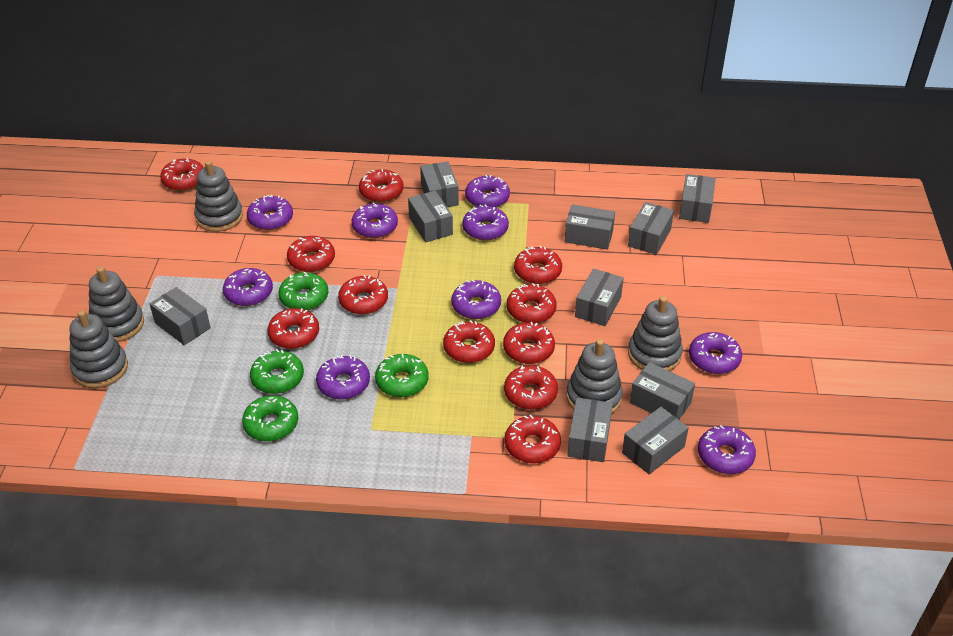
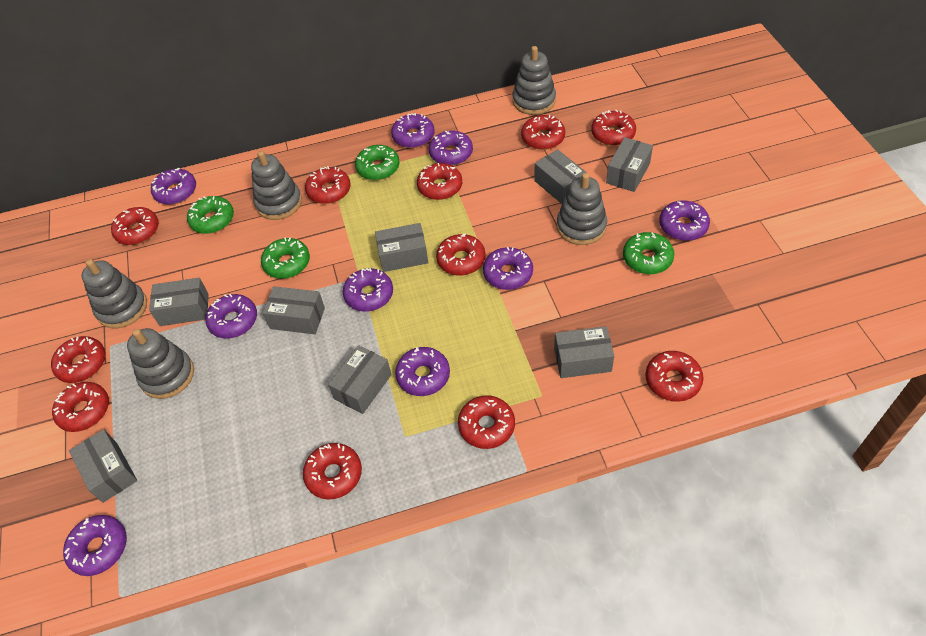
grey box: [150,287,211,345] [408,191,453,243] [420,162,459,207] [564,204,615,250] [567,397,613,462] [575,269,624,326] [622,407,689,474] [628,202,674,255] [630,362,695,420] [679,174,716,223] = 10 -> [69,429,137,503] [149,278,209,326] [263,286,325,334] [328,345,392,414] [375,223,429,272] [535,149,587,204] [554,326,614,378] [606,137,653,192] = 8

